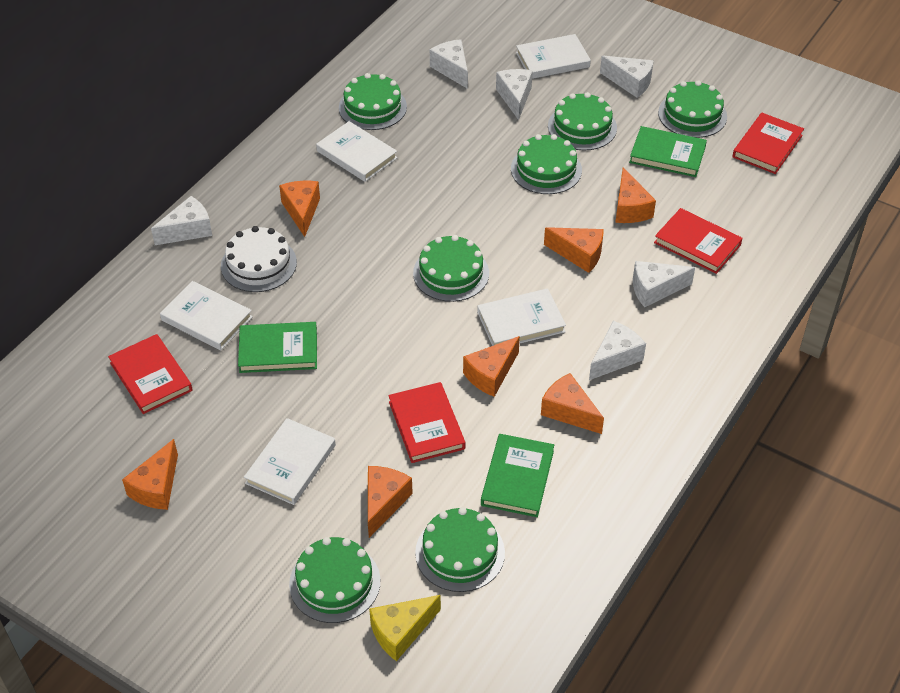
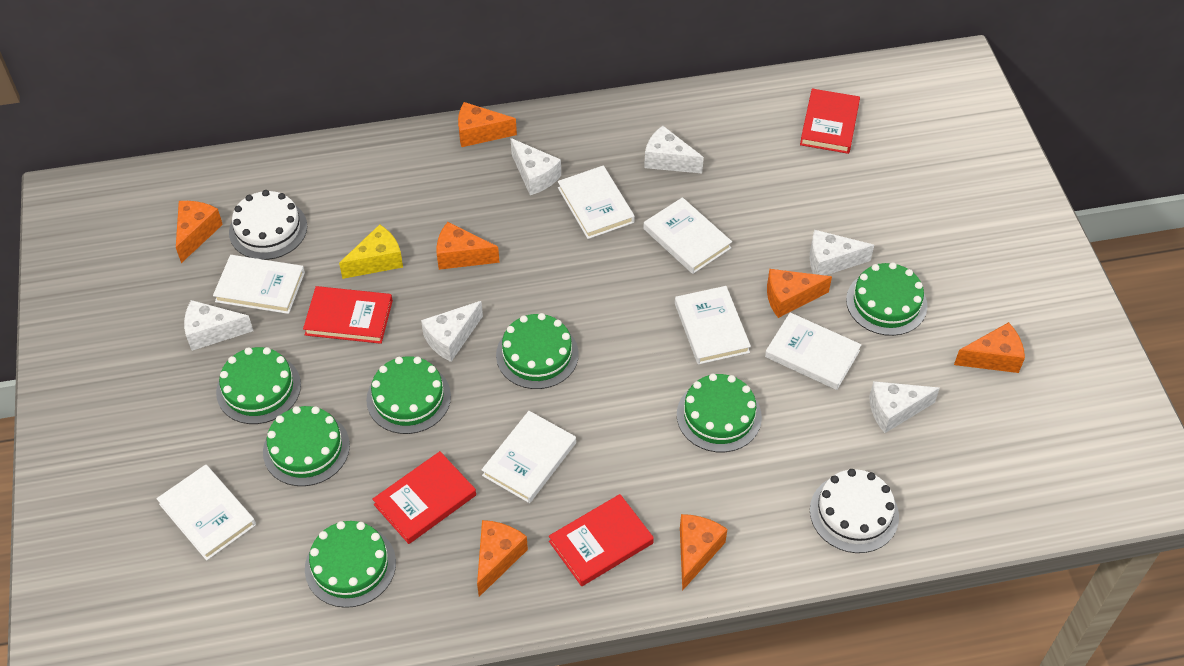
green book: [238,322,317,373] [481,434,554,517] [629,126,707,177] = 3 -> none = 0
white book: [160,281,253,350] [244,418,336,505] [316,121,397,182] [477,288,566,346] [516,34,591,79] = 5 -> [157,465,256,561] [213,255,305,314] [482,411,576,503] [558,166,635,239] [643,197,732,274] [675,286,751,365] [765,312,861,390] = 7
white cake: [221,226,297,292] = 1 -> [229,190,307,260] [810,469,899,553] = 2

